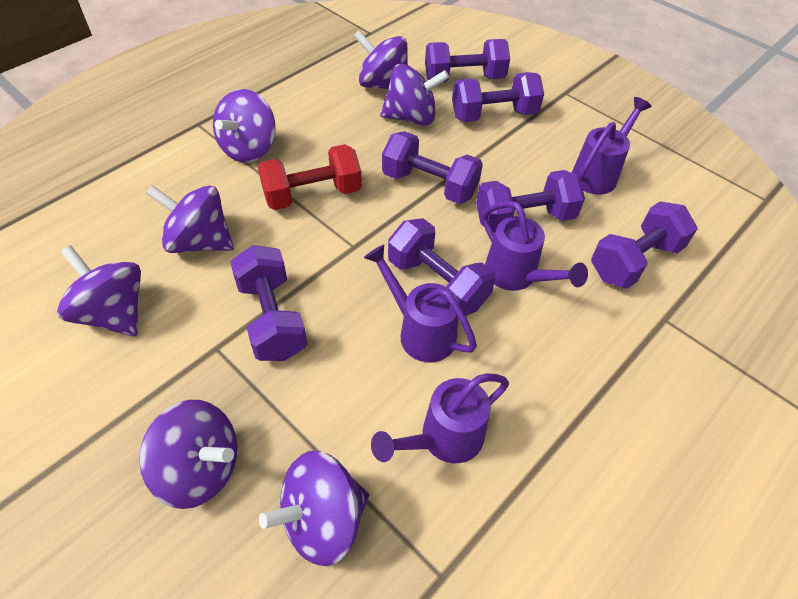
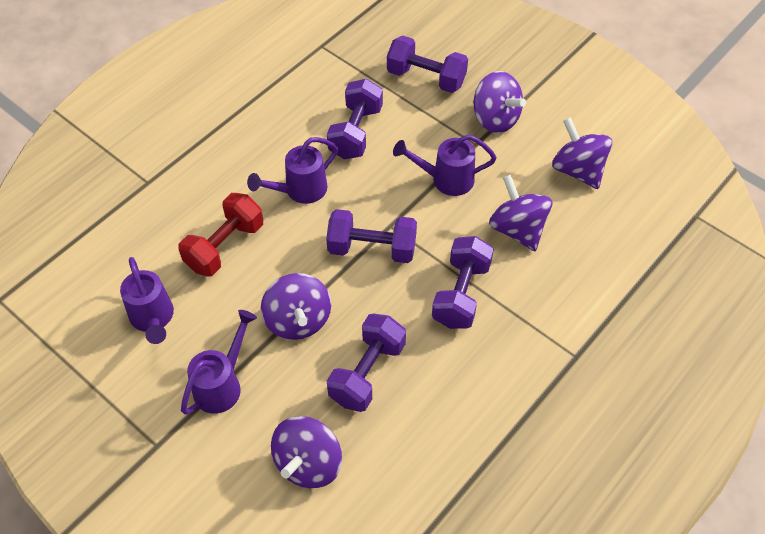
purple dumbbell: [230,245,307,361] [382,131,483,204] [388,218,496,316] [425,39,510,82] [452,72,544,122] [476,170,585,233] [591,201,698,289] = 7 -> [326,209,417,263] [327,79,383,159] [327,313,406,412] [387,36,468,93] [432,236,494,329] = 5
purple spinning top: [57,245,141,336] [139,400,237,509] [146,185,234,253] [213,89,276,163] [259,451,369,566] [354,30,408,89] [380,64,449,126] = 7 -> [261,273,331,340] [271,416,342,488] [473,71,526,133] [489,175,552,251] [552,117,612,189] = 5

